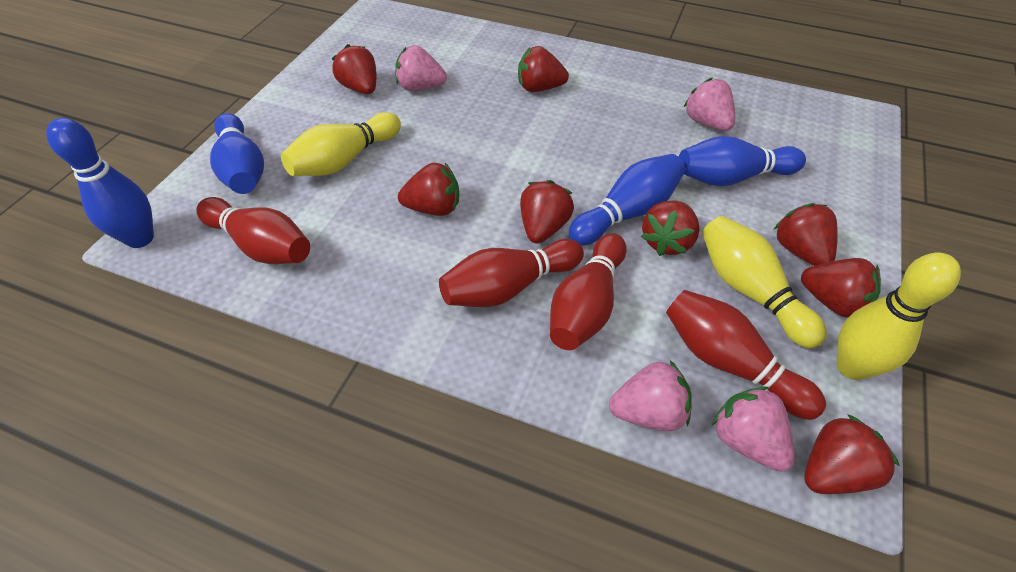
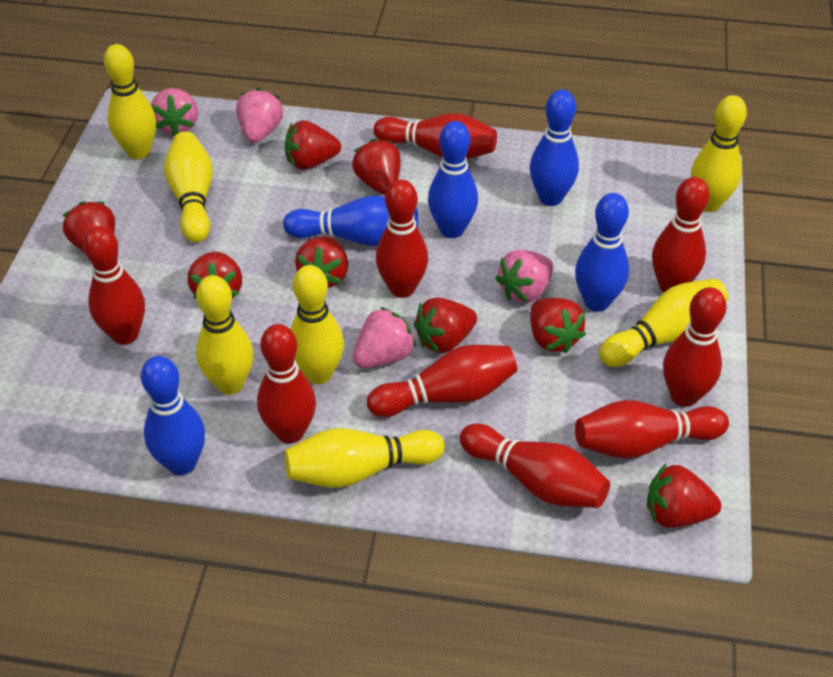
blue bowling pin: [46,118,154,248] [210,113,264,194] [569,154,685,245] [679,136,806,186] = 4 -> [141,356,205,475] [283,196,418,246] [428,121,478,238] [530,89,579,206] [575,193,629,312] = 5
red bowling pin: [196,197,310,264] [439,239,584,307] [550,233,627,350] [666,290,826,420] = 4 -> [83,226,145,345] [257,324,316,444] [367,345,518,417] [374,113,497,159] [376,179,428,298] [460,424,610,508] [575,400,729,459] [652,177,710,292] [663,287,727,407] = 9
yellow bowling pin: [281,112,401,176] [702,216,827,348] [836,252,961,380] = 3 -> [104,44,156,159] [164,132,213,243] [196,275,254,395] [284,428,444,488] [290,265,344,384] [599,278,728,367] [691,95,747,212] = 7

